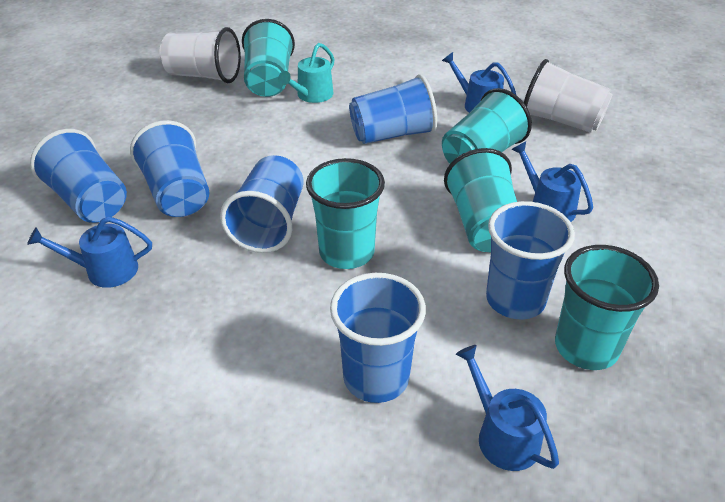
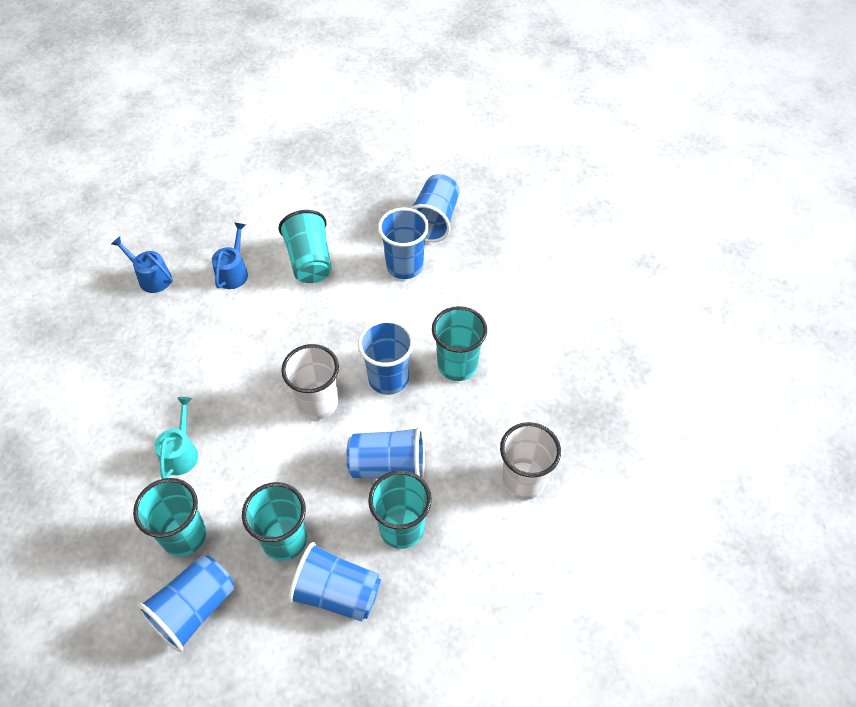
blue watering can: [27,216,152,288] [442,52,516,113] [456,345,559,471] [511,142,593,222] = 4 -> [111,236,173,293] [212,222,248,289] = 2

